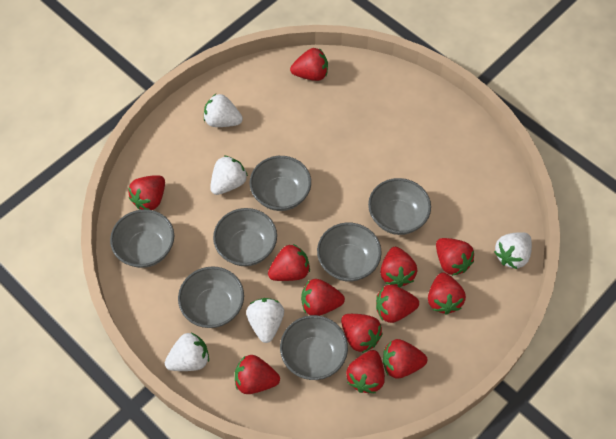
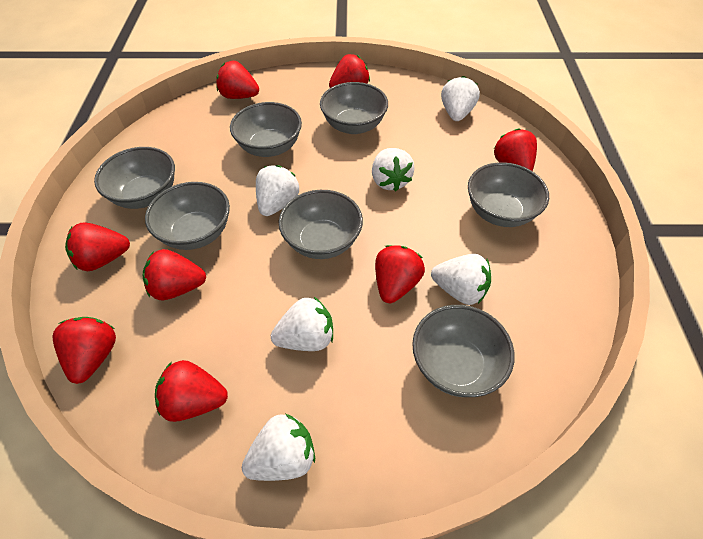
red strawberry: [128,175,165,210] [235,355,280,394] [268,244,310,281] [290,48,328,81] [301,279,345,316] [341,314,383,353] [346,350,385,393] [376,285,419,323] [380,247,417,287] [383,339,427,379] [428,273,466,315] [436,238,474,276] = 12 -> [52,317,116,384] [65,222,130,271] [142,249,206,300] [155,360,228,422] [216,61,259,99] [329,54,370,88] [375,245,425,303] [494,128,537,171] = 8
white strawberry: [165,333,209,371] [204,94,243,127] [210,156,248,195] [246,298,284,343] [494,232,532,269] = 5 -> [242,414,315,481] [256,165,299,216] [271,297,333,351] [372,148,415,191] [431,254,491,305] [441,76,480,121] = 6

